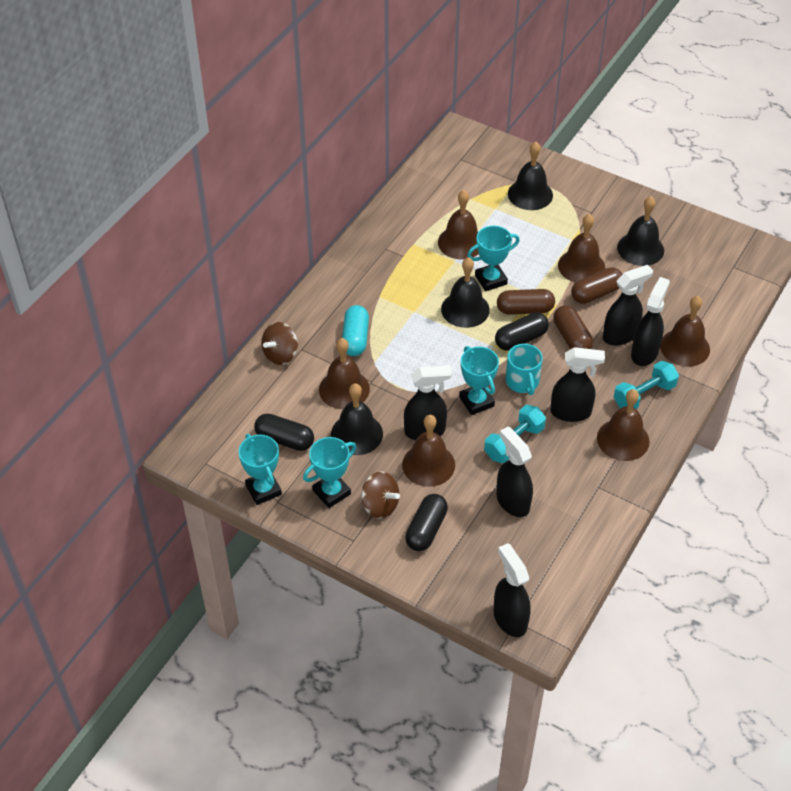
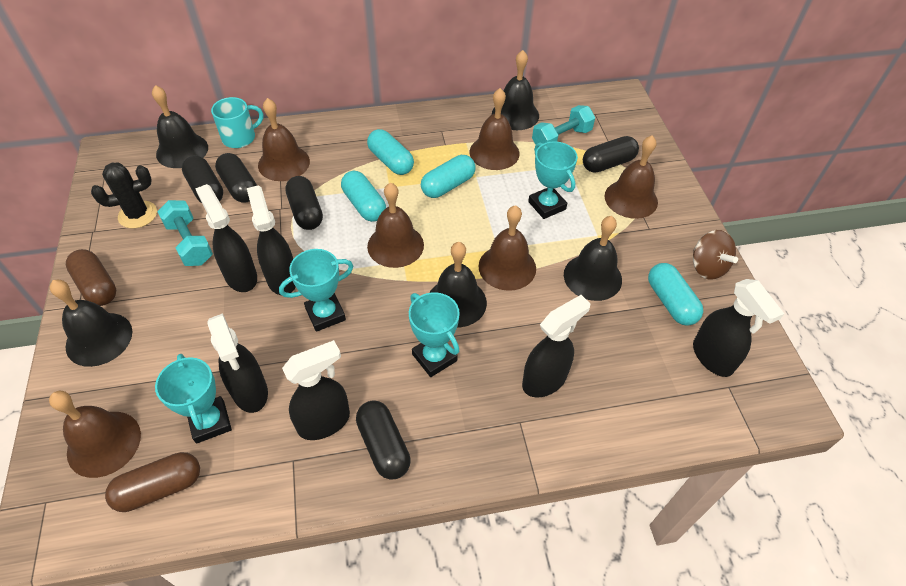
black bell: [331,383,383,455] [441,257,490,328] [508,142,553,210] [617,196,664,266] = 4 -> [50,280,132,367] [152,85,208,168] [429,242,487,327] [492,50,539,130] [564,216,622,301] = 5
black cactus: none = 0 -> [91,163,157,228] = 1
black capsule: [254,413,314,451] [405,494,448,551] [495,312,549,351] = 3 -> [182,156,223,203] [215,153,257,203] [285,176,323,230] [356,400,411,480] [583,136,639,173] = 5
brown capsule: [497,289,555,315] [553,305,593,349] [571,267,622,304] = 3 -> [66,249,116,306] [105,452,200,512] = 2
brown spinning top: [261,322,298,365] [361,471,400,519] = 2 -> [693,230,738,280] = 1
turquoise capsule: [342,305,369,356] = 1 -> [341,171,386,222] [367,129,414,175] [421,155,476,198] [648,263,703,326] = 4

